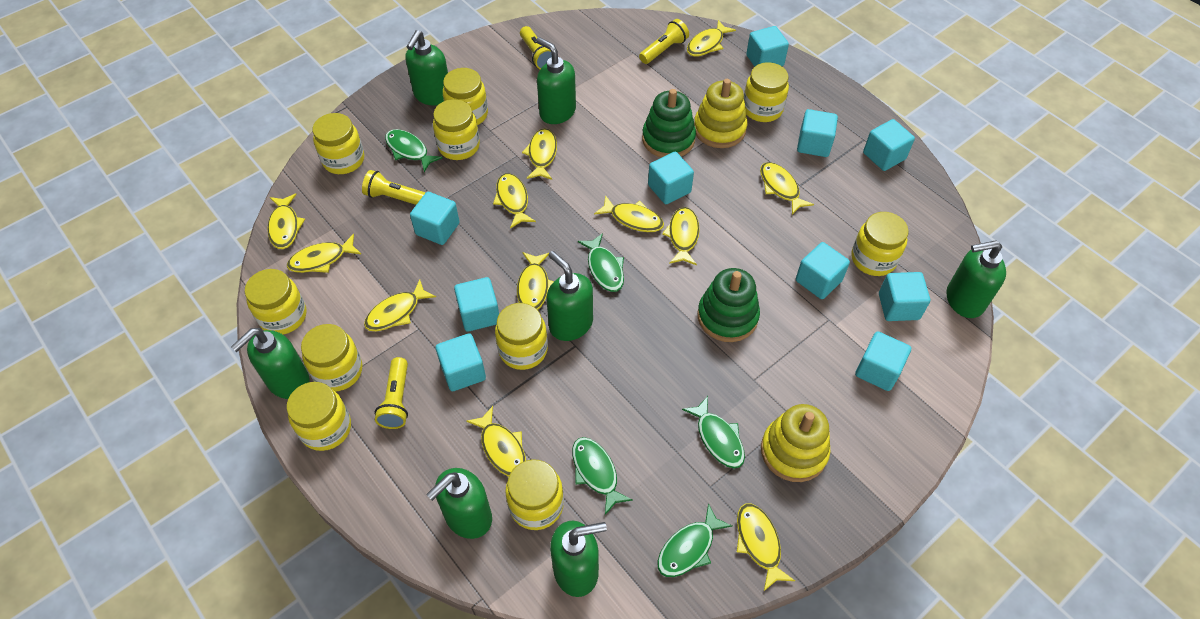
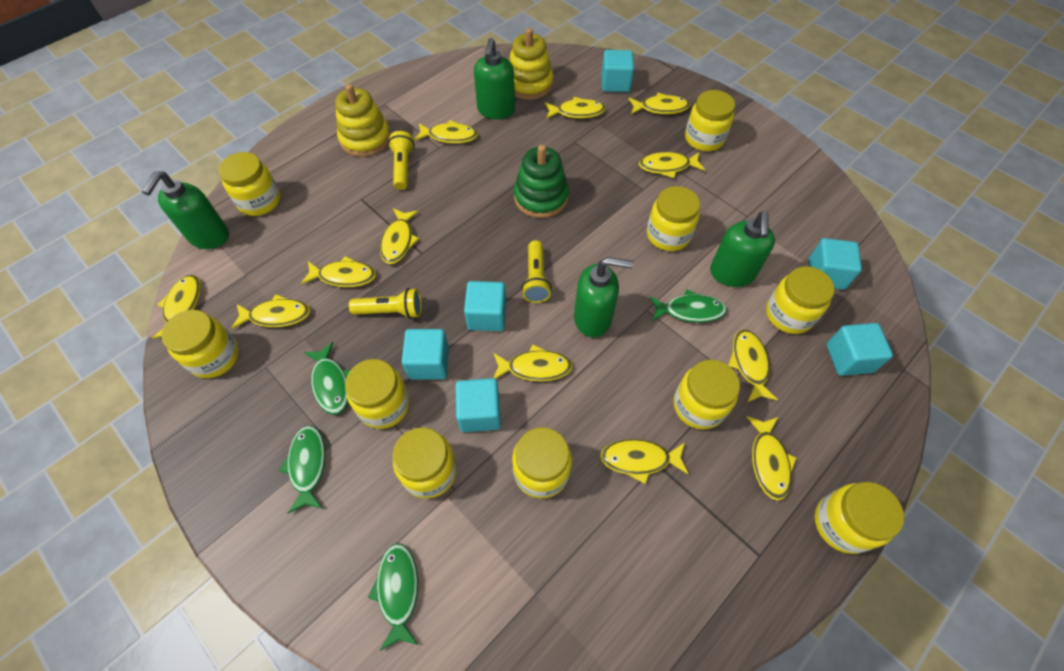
green fish: [385,129,443,172] [572,437,633,515] [578,233,624,292] [657,503,732,577] [682,396,745,468] = 5 -> [279,426,326,514] [304,342,350,415] [368,543,418,651] [650,289,727,323] = 4
green soap dispenser: [231,328,309,399] [405,30,448,106] [426,468,492,539] [536,37,576,124] [547,251,593,341] [550,521,607,597] [946,240,1006,318] = 7 -> [142,171,229,249] [474,38,515,119] [574,257,633,337] [710,211,775,287] = 4
green stacking toy: [642,89,696,158] [698,268,760,342] = 2 -> [514,145,569,218] = 1
turquoise cube: [410,192,460,245] [435,333,486,391] [454,277,499,332] [648,152,694,204] [746,26,789,67] [796,242,850,299] [797,109,838,157] [855,331,911,391] [863,119,915,171] [879,272,930,321] = 10 -> [402,329,449,380] [455,378,501,432] [464,281,506,331] [601,50,634,92] [808,238,862,290] [827,323,893,376] = 6
yellow flashlight: [362,170,426,205] [375,357,408,429] [520,26,552,69] [639,19,689,64] = 4 -> [349,288,422,319] [388,131,415,190] [521,240,552,303] = 3

